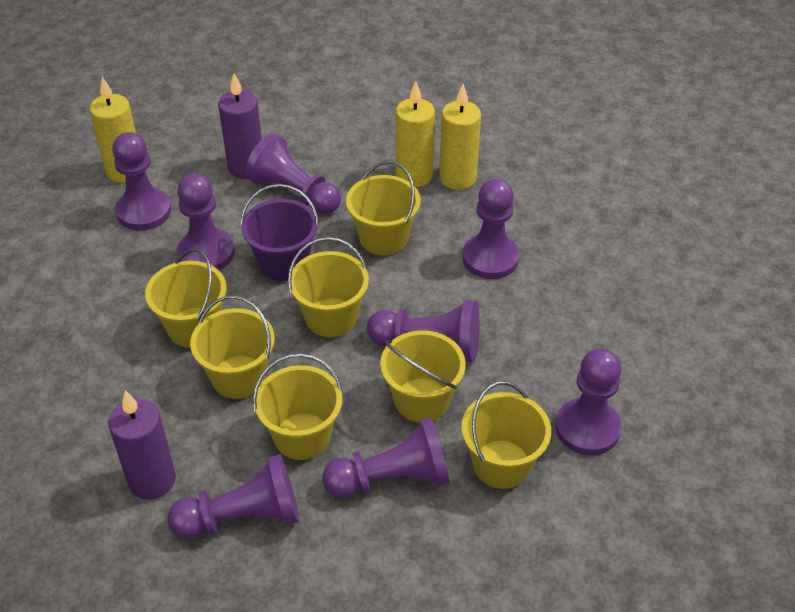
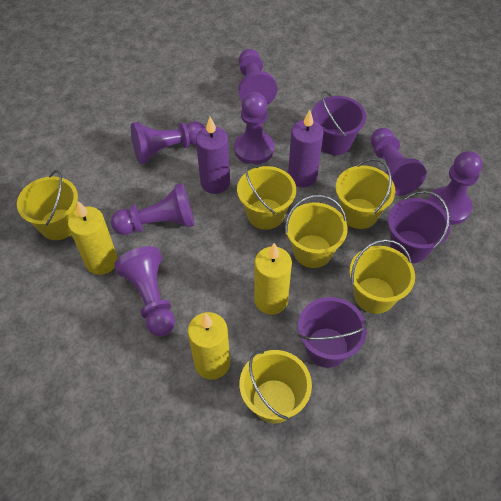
purple bucket: [240,184,319,281] = 1 -> [298,297,368,368] [312,91,366,155] [388,191,451,263] = 3
purple pawn: [112,132,171,231] [167,454,299,539] [177,173,234,270] [245,134,341,214] [322,417,450,498] [367,300,480,362] [462,179,519,279] [556,348,621,456] = 8 -> [111,183,195,235] [114,246,175,336] [131,121,205,164] [234,92,274,165] [238,49,277,105] [371,128,427,196] [428,151,483,225] = 7
yellow bucket: [145,249,227,348] [190,296,275,399] [253,353,343,460] [288,237,369,337] [346,161,421,256] [380,330,466,422] [461,381,551,489] = 7 -> [17,170,78,240] [237,163,296,230] [239,350,312,423] [285,195,348,268] [336,158,395,229] [350,239,415,314] = 6

